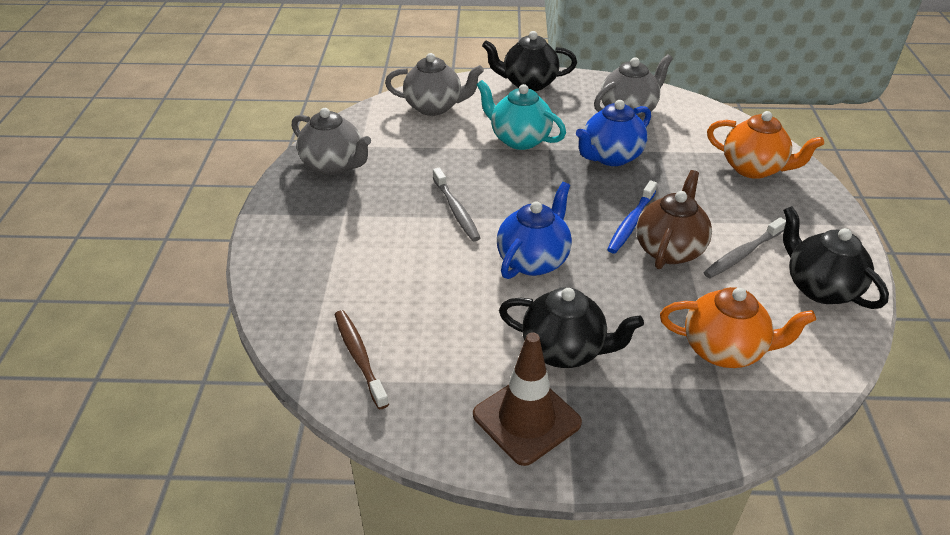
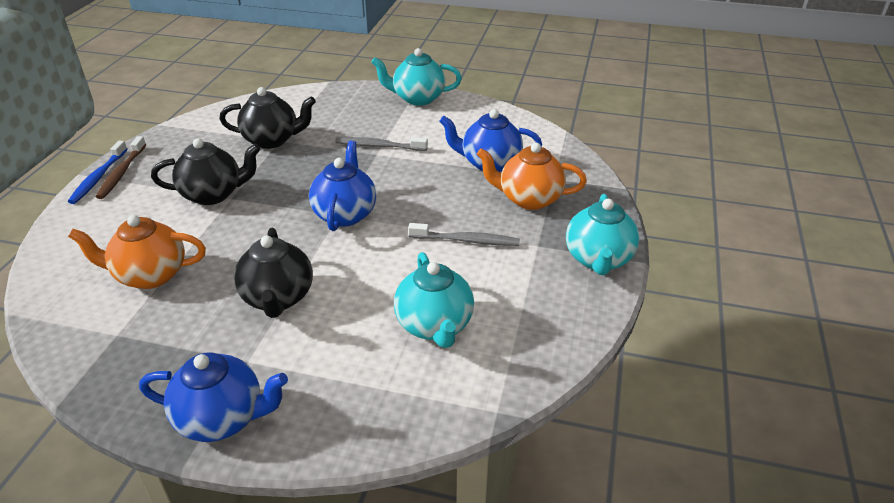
blue teapot: [497,182,572,279] [576,100,651,166] = 2 -> [139,352,288,442] [309,141,376,231] [439,109,542,172] = 3
brown teapot: [636,170,712,269] = 1 -> none = 0
brown traffic cone: [473,332,582,466] = 1 -> none = 0
grey teapot: [292,108,371,175] [385,53,484,116] [594,54,673,118] = 3 -> none = 0
turquoise teapot: [476,80,566,150] = 1 -> [371,48,462,106] [394,252,474,348] [566,194,639,275] = 3

